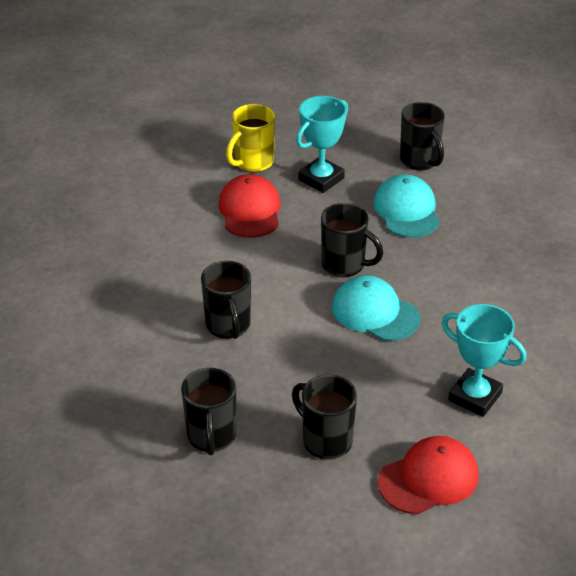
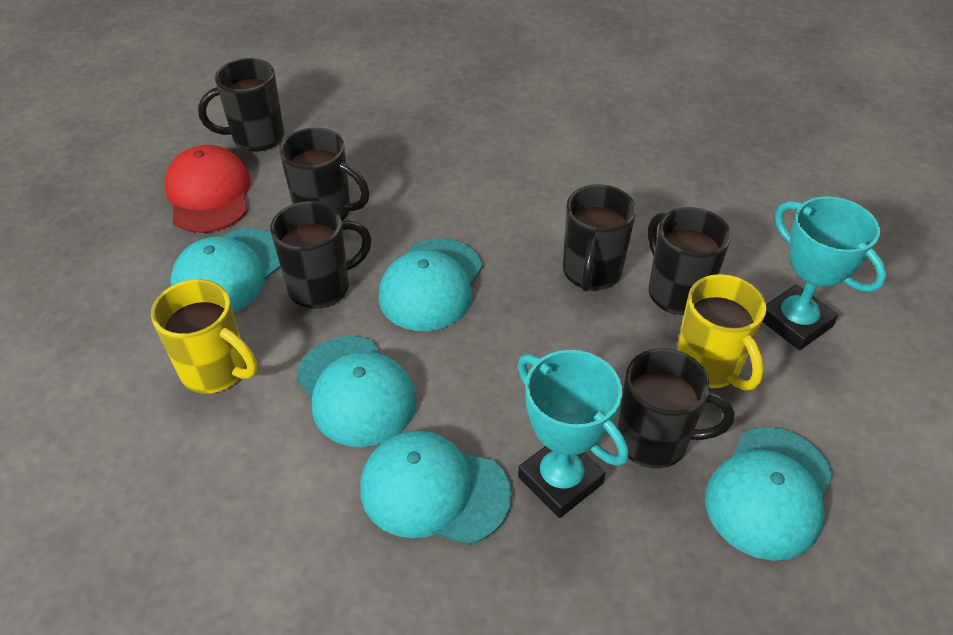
black mug: [181,368,236,455] [201,261,251,339] [292,375,357,460] [321,203,383,277] [400,102,445,170] = 5 -> [198,58,284,152] [270,201,372,309] [279,128,370,221] [563,184,636,292] [617,348,734,469] [648,207,731,315] = 6
red cap: [218,174,281,238] [378,436,479,514] = 2 -> [164,145,251,233] = 1
turquoise cap: [332,275,420,341] [373,174,440,238] = 2 -> [170,228,281,312] [296,336,417,447] [360,430,512,545] [378,238,483,331] [705,427,833,561] = 5
yellow mug: [226,104,275,172] = 1 -> [151,279,257,394] [676,274,767,391] = 2

